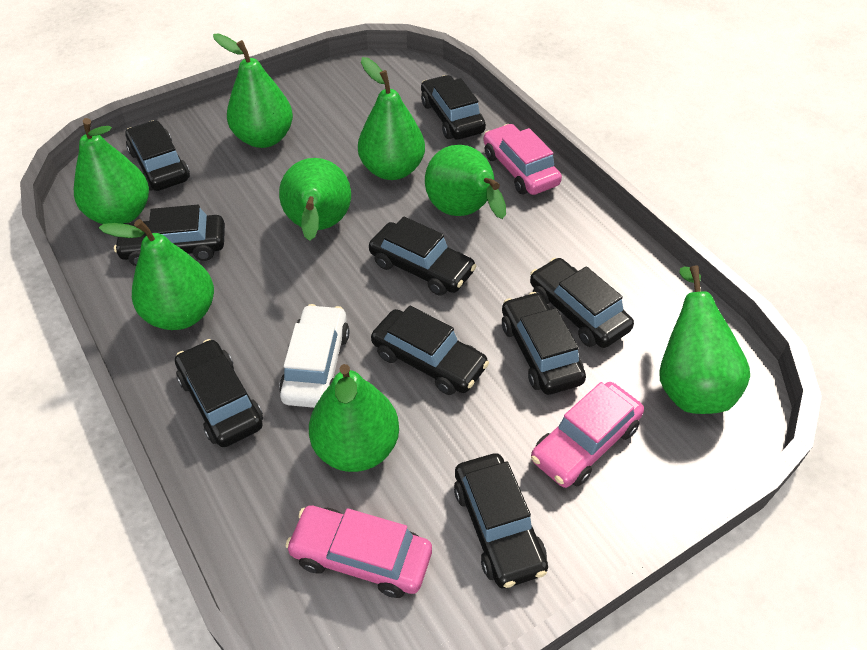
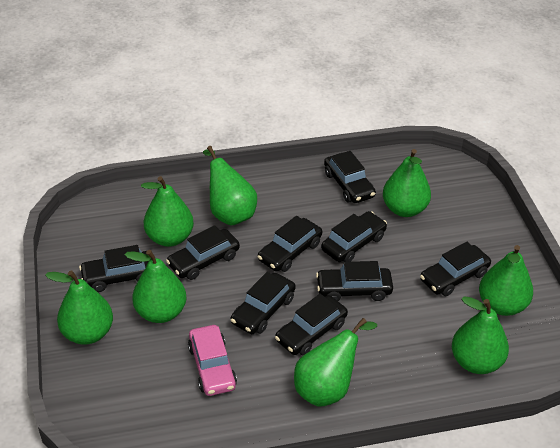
pink car: [285,506,432,598] [483,124,562,195] [531,382,644,488] = 3 -> [188,325,237,396] = 1
white car: [279,304,350,408] = 1 -> none = 0

